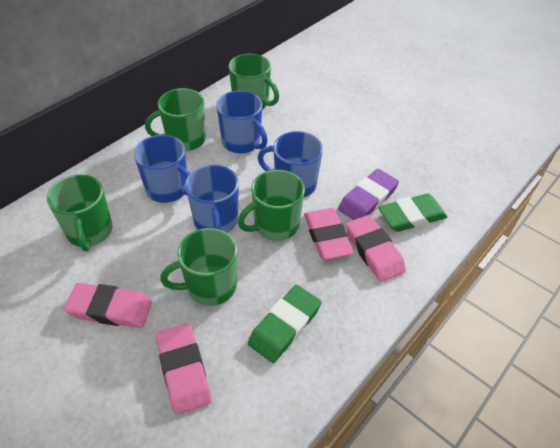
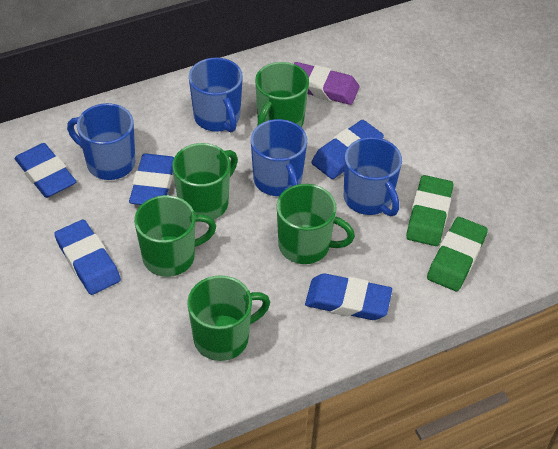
blue eraser: none = 0 -> [15,143,76,198] [54,219,121,295] [129,153,174,205] [305,273,392,320] [311,120,384,179] = 5
pink eraser: [64,283,152,328] [156,323,211,415] [304,208,354,260] [346,215,406,282] = 4 -> none = 0

